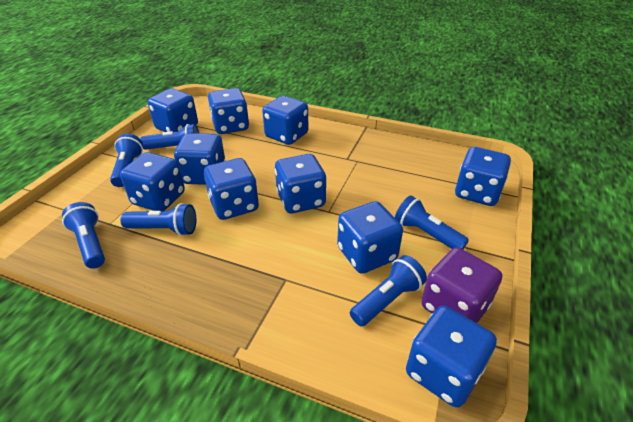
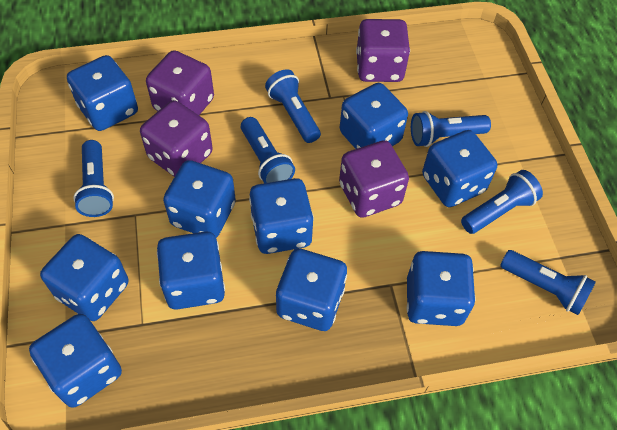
purple dice: [421,248,502,323] = 1 -> [140,100,213,177] [146,50,214,115] [339,140,409,218] [356,19,410,82] = 4

